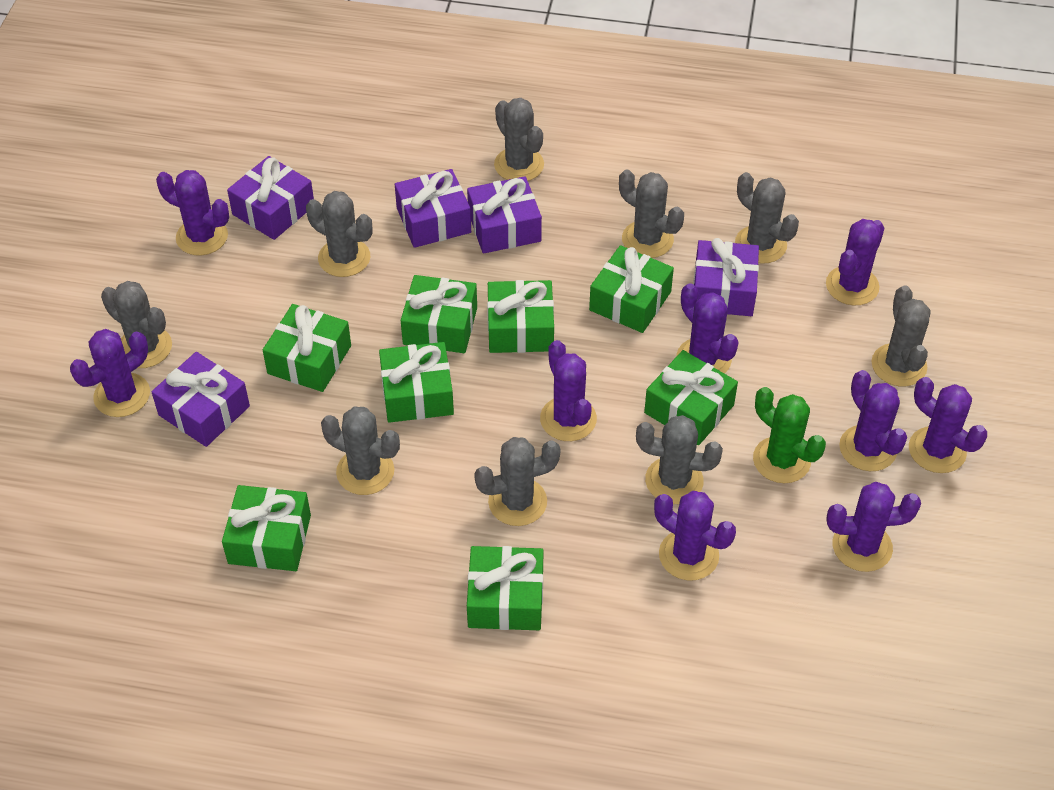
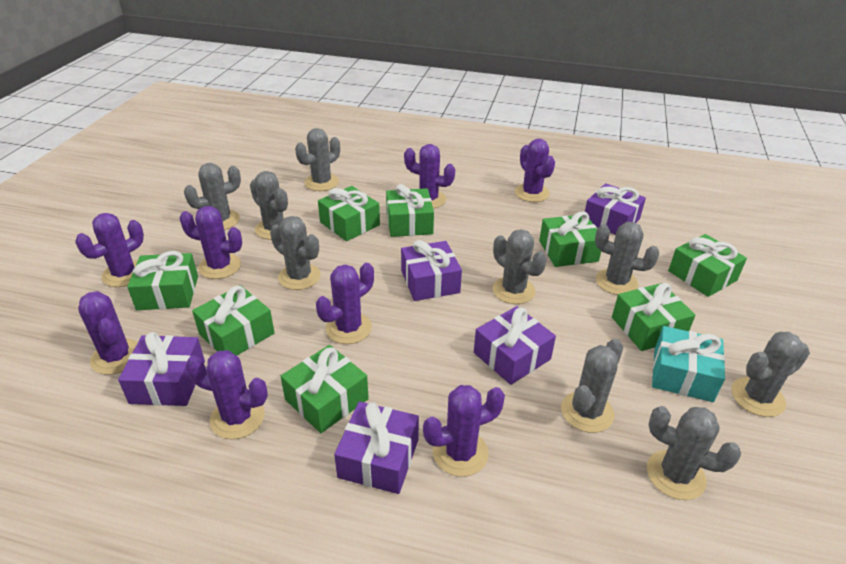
green cactus: [753,387,826,483] = 1 -> none = 0
purple cactus: [70,329,150,417] [156,170,229,255] [540,340,597,441] [654,491,736,581] [677,283,739,374] [826,219,885,305] [826,482,921,572] [839,370,907,471] [909,377,987,473] = 9 -> [75,213,144,287] [78,291,138,375] [180,206,242,279] [186,350,268,439] [316,263,374,344] [404,144,455,208] [423,385,505,477] [515,139,555,202] = 8
turquoise gift: none = 0 -> [652,326,725,402] = 1

